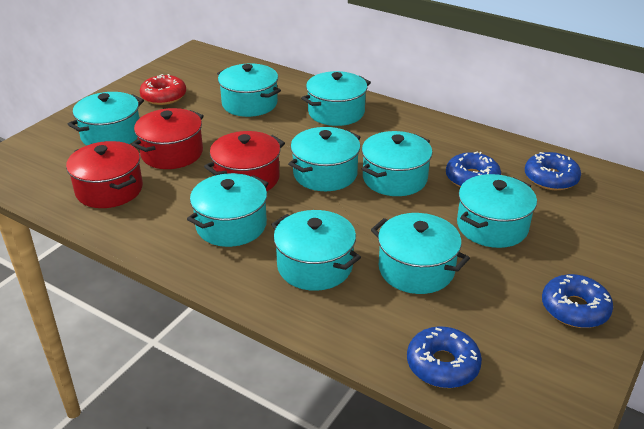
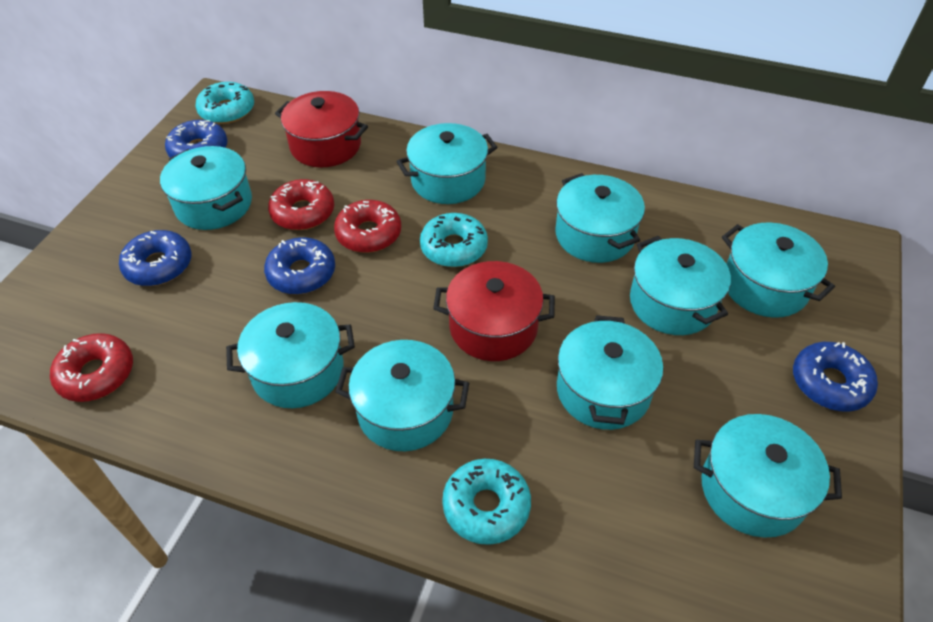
red donut: [140,74,186,105] = 1 -> [50,333,133,402] [268,179,334,230] [334,200,401,253] = 3
red pot: [66,141,143,208] [132,108,204,169] [204,131,285,191] = 3 -> [275,91,368,167] [433,261,555,361] = 2
turquoise donut: none = 0 -> [195,82,254,124] [420,213,488,267] [442,459,531,545] = 3

